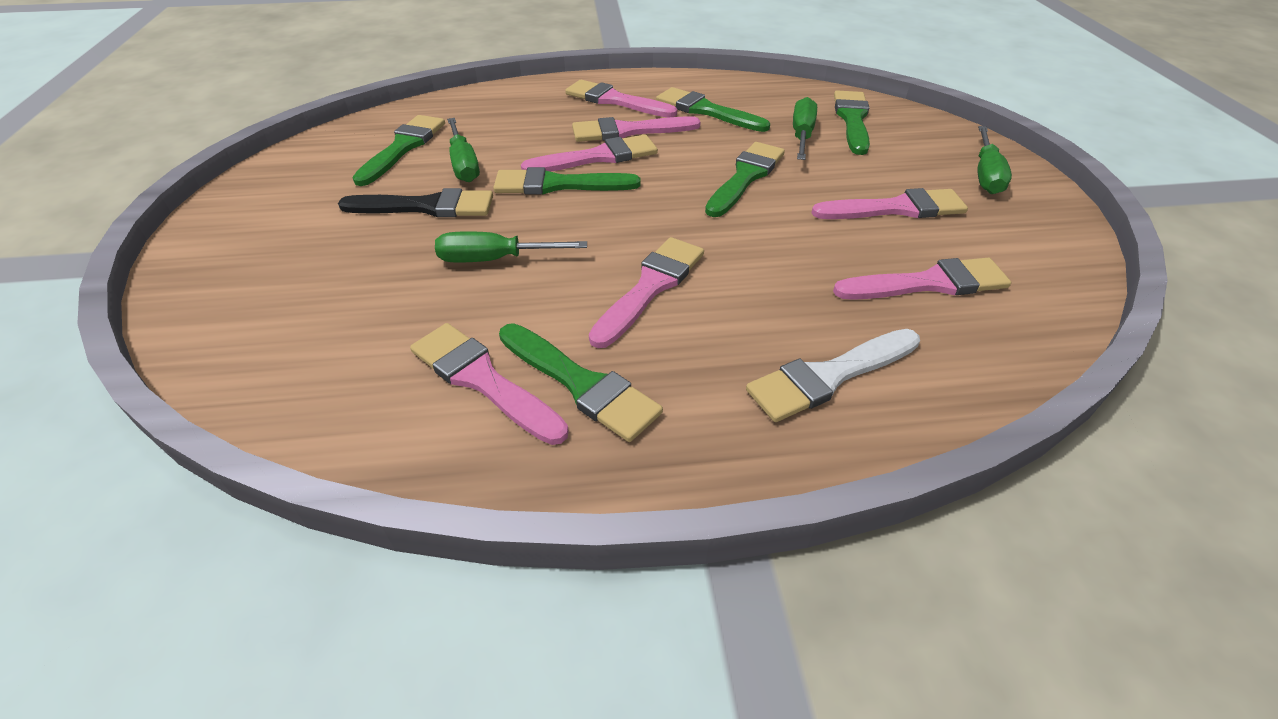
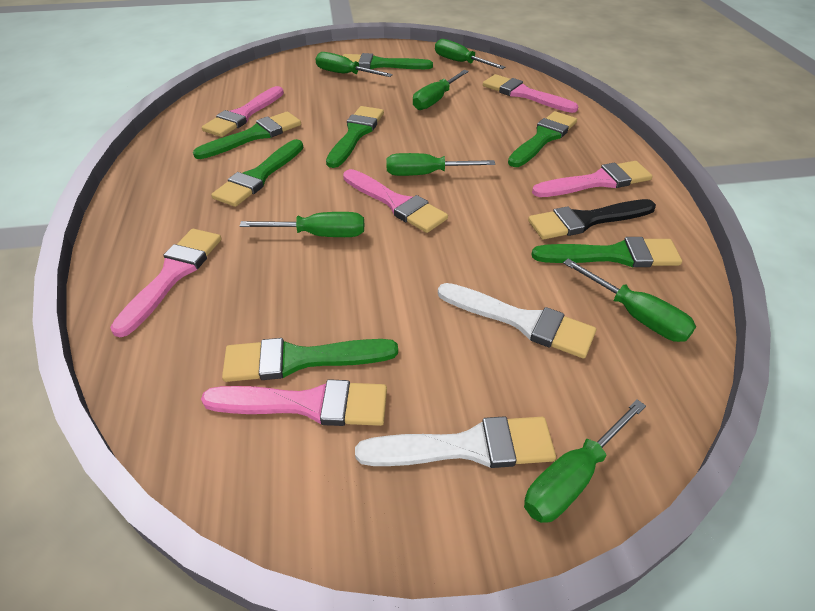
green brush: [352,115,445,186] [493,167,641,195] [499,323,663,442] [656,87,770,132] [705,142,785,217] [834,91,870,155] = 6 -> [193,111,301,159] [211,139,304,207] [222,338,398,382] [326,106,384,168] [343,53,433,69] [508,111,577,167] [532,237,682,267] = 7
green screwdriver: [435,231,587,263] [447,118,480,182] [793,97,817,160] [977,126,1012,194] = 4 -> [240,212,364,237] [315,52,393,77] [386,153,495,176] [413,70,469,110] [435,39,505,69] [524,399,646,523] [563,259,696,342] = 7
pink brush: [410,323,569,445] [521,135,658,172] [565,80,677,117] [572,116,701,142] [589,237,704,348] [811,188,968,219] [833,258,1011,300] = 7 -> [110,229,222,337] [201,379,387,426] [202,86,284,137] [343,169,448,233] [483,74,579,113] [532,161,653,197] = 6
white brush: [746,329,920,422] = 1 -> [355,416,556,468] [438,283,596,358] = 2

